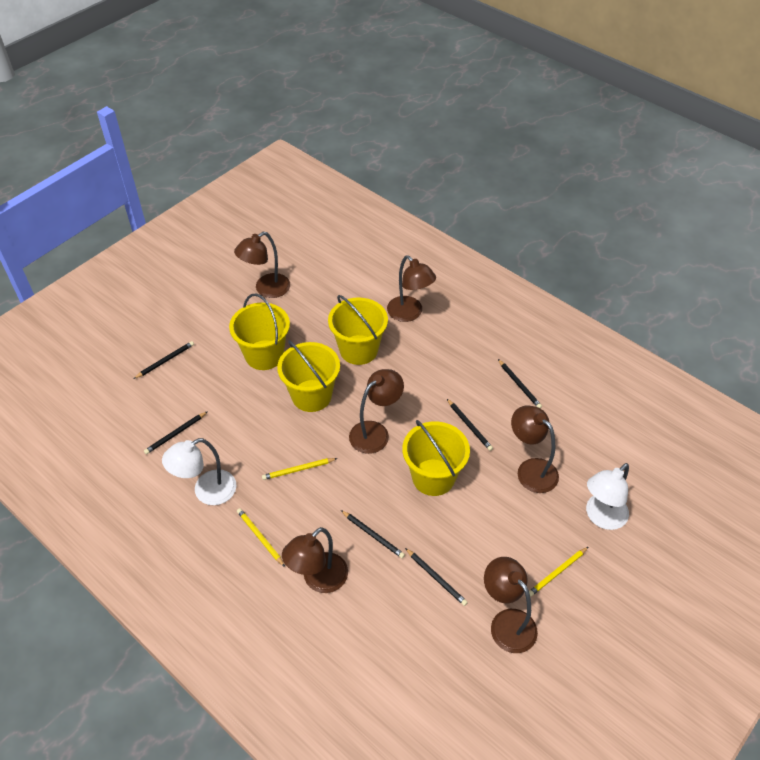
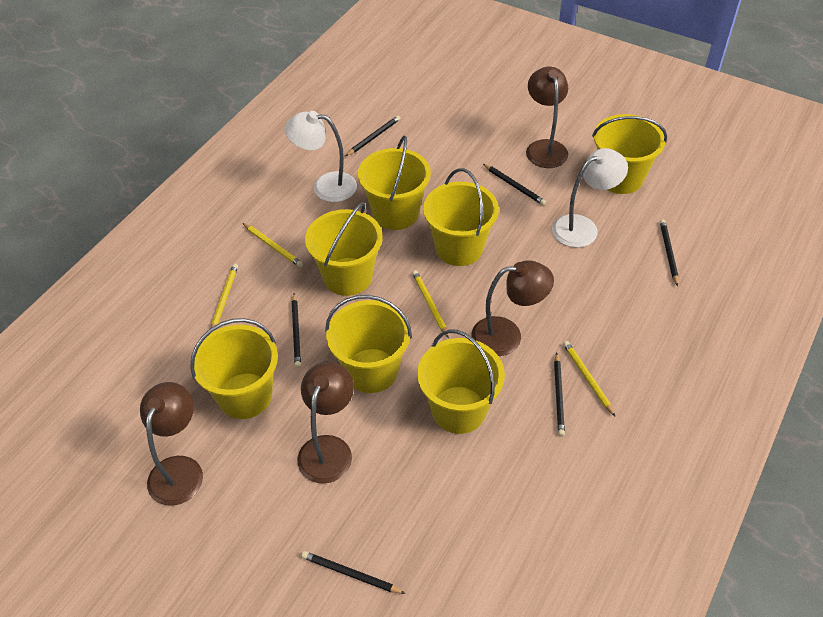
brown lamp: [234,232,290,298] [282,527,348,593] [349,369,404,454] [387,255,436,322] [484,557,538,653] [511,405,559,493] = 6 -> [140,382,203,506] [297,361,354,484] [471,260,554,356] [526,67,568,168] = 4
yellow bucket: [229,293,290,370] [277,340,340,412] [328,295,388,365] [402,420,470,496] = 4 -> [190,318,278,419] [305,202,383,296] [325,295,412,393] [358,136,431,230] [417,330,505,434] [423,168,499,266] [592,114,667,194] = 7
yellow pencil: [237,508,285,567] [262,458,337,480] [529,547,588,597] = 3 -> [211,264,238,332] [243,223,303,267] [412,270,449,338] [563,341,615,416] = 4

